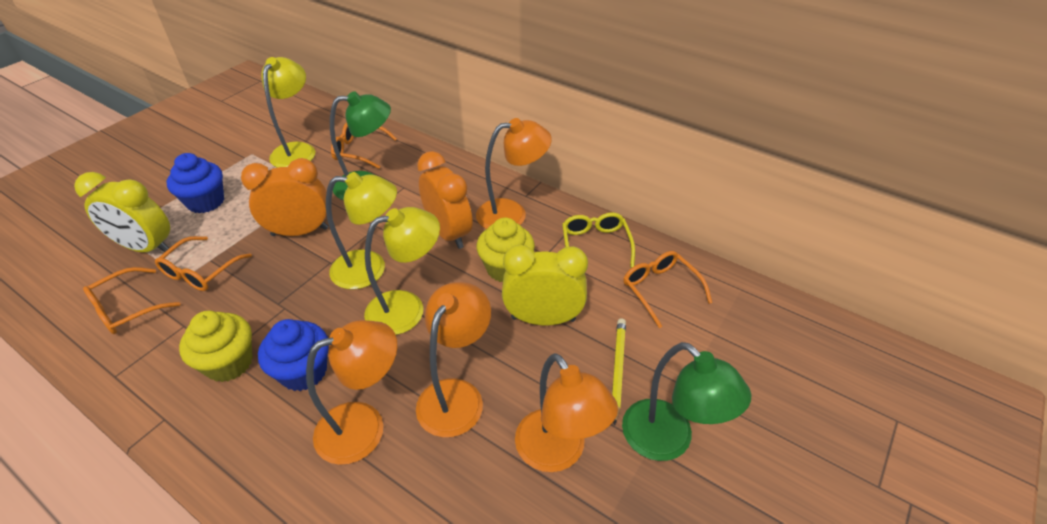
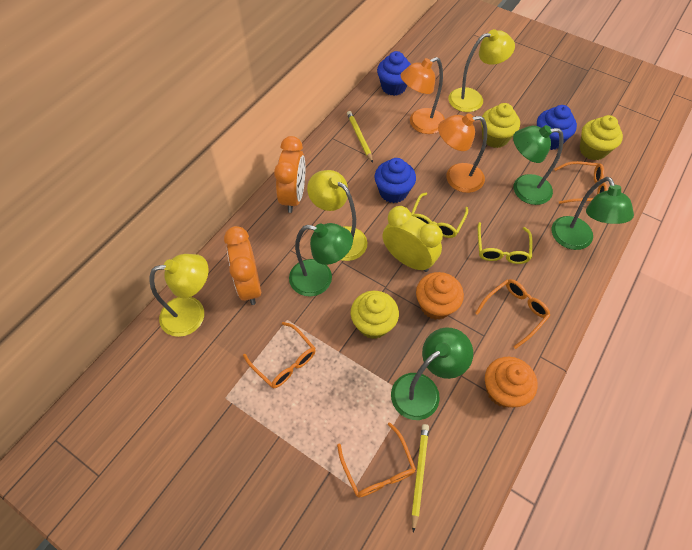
blue cupcake: [167,153,224,213] [258,319,329,391] = 2 -> [374,158,416,203] [377,51,411,96] [537,105,577,150] = 3
green lamp: [330,91,391,200] [622,342,751,461] = 2 -> [289,223,353,297] [391,328,473,420] [513,125,564,205] [552,177,634,250] = 4
orange cupcake: none = 0 -> [416,272,464,320] [485,357,538,407] = 2
orange lamp: [306,320,397,465] [416,282,491,437] [476,118,552,229] [515,353,618,472] = 4 -> [400,57,445,134] [438,114,487,193] = 2
yellow clock: [74,172,170,252] [502,245,588,326] = 2 -> [383,206,443,272] = 1
yellow cupcake: [179,311,253,382] [476,218,535,282] = 2 -> [350,291,399,339] [481,103,520,148] [580,115,623,160] = 3
yellow glasses: [562,213,635,268] = 1 -> [411,193,468,238] [478,222,532,264] = 2
yellow pencil: [612,319,626,426] = 1 -> [347,111,373,163] [411,424,429,533] = 2

